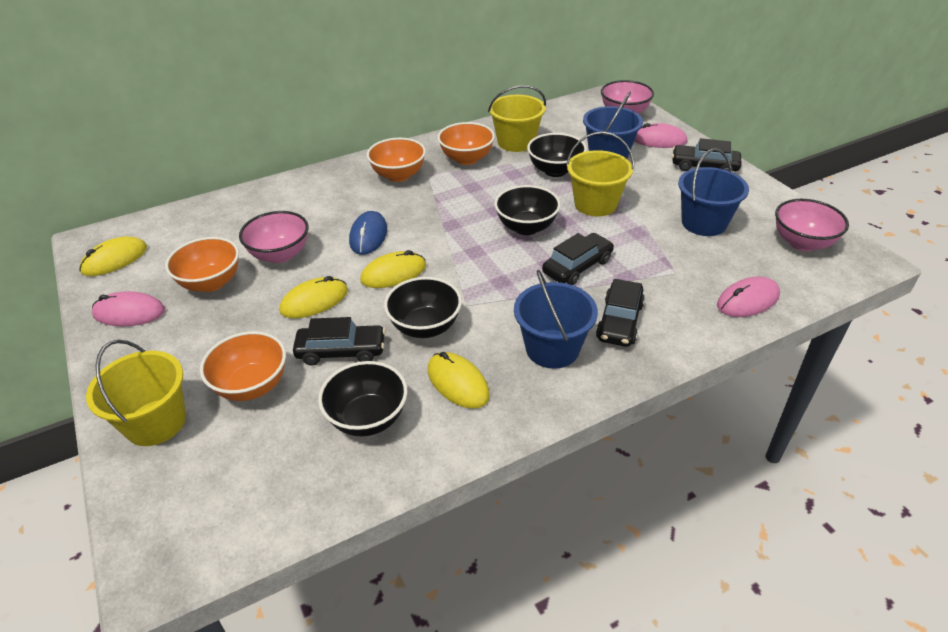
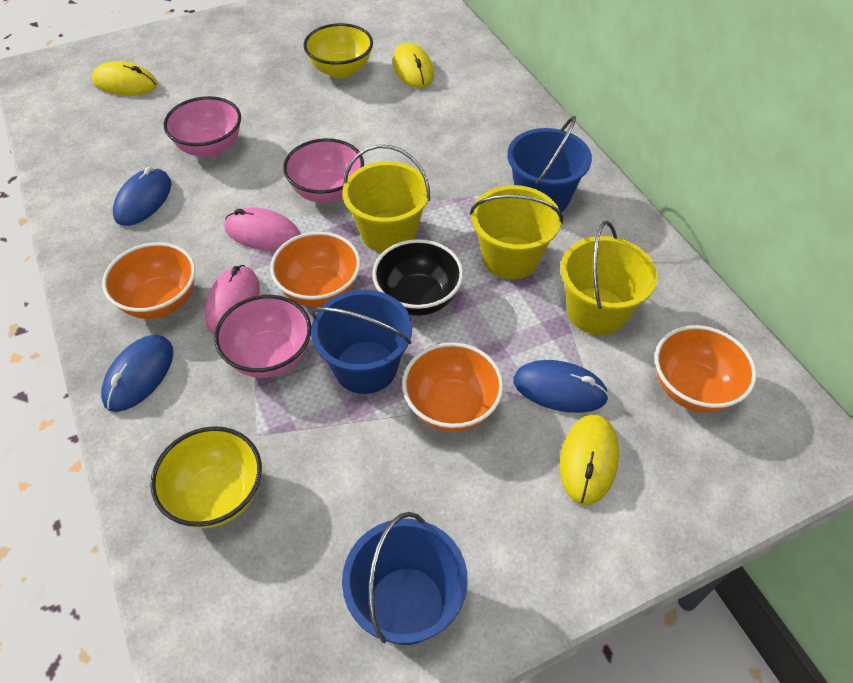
black bowl: [318,361,408,436] [384,277,462,338] [494,185,561,235] [527,133,587,177] = 4 -> [372,239,463,316] = 1
black car: [293,317,386,366] [542,233,614,285] [596,279,645,347] [672,138,741,172] = 4 -> none = 0
blue mouse: [349,211,387,255] = 1 -> [101,335,173,412] [113,167,171,226] [513,360,609,413] = 3
pink mouse: [92,291,165,327] [634,123,688,148] [717,276,780,317] = 3 -> [205,265,260,335] [224,207,300,251] = 2
yellow bowl: none = 0 -> [150,426,262,528] [304,23,373,79] = 2
yellow mouse: [79,236,147,276] [279,276,348,318] [360,250,426,288] [428,352,490,409] = 4 -> [92,61,158,95] [393,43,434,88] [560,414,619,505] = 3

